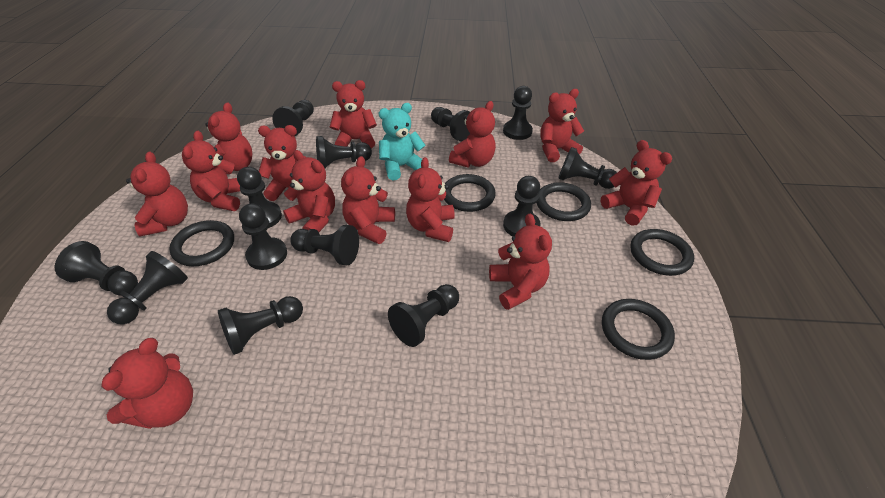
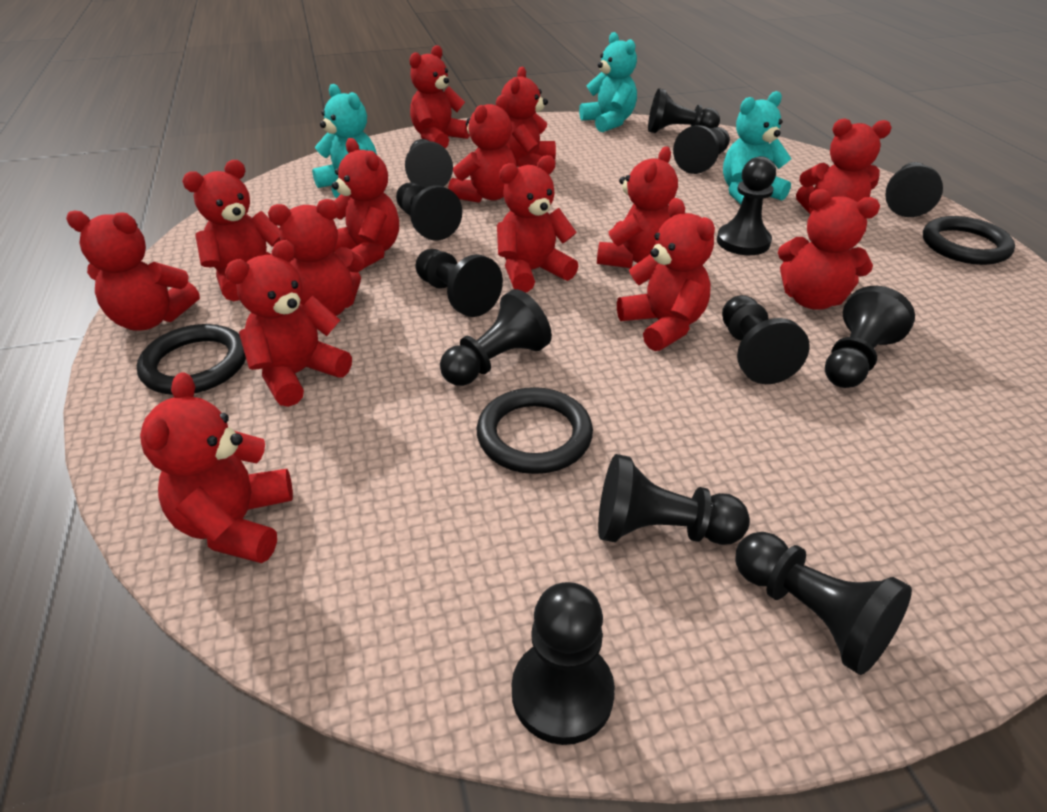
black ring: [169,220,234,266] [444,174,496,212] [537,182,591,221] [602,299,675,360] [630,229,694,276] = 5 -> [137,324,246,395] [477,387,593,474] [923,216,1015,265] = 3
red teddy bear: [101,338,193,429] [126,152,188,236] [182,131,240,211] [205,102,252,174] [258,125,305,201] [283,150,335,232] [330,80,377,149] [341,156,395,244] [406,157,455,242] [449,101,496,168] [489,214,552,310] [540,89,584,162] [601,140,672,226] = 13 -> [66,211,200,331] [140,373,293,563] [182,160,281,301] [225,240,352,407] [268,199,365,316] [332,138,399,269] [409,45,470,149] [448,95,517,203] [497,155,578,293] [501,67,556,167] [597,147,678,268] [617,198,715,351] [778,189,880,310] [796,119,892,214] = 14
turquoise teddy bear: [379,103,426,180] = 1 -> [312,84,377,198] [579,32,637,132] [723,91,792,205] = 3

